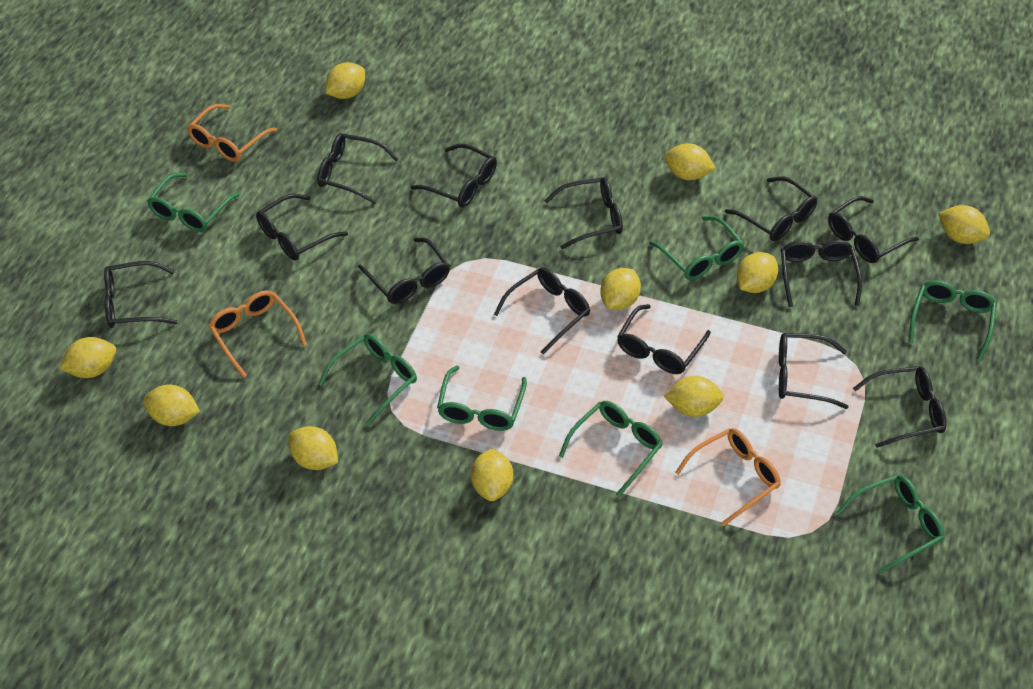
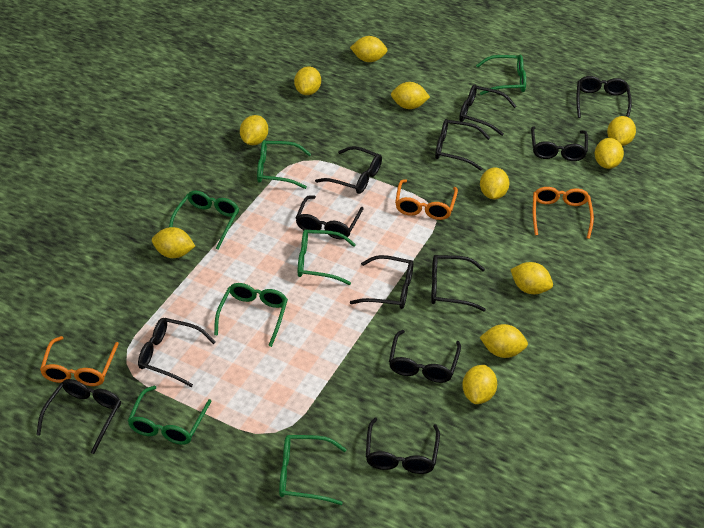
black glasses: [104,261,177,328] [256,194,348,260] [317,133,399,204] [358,238,450,304] [410,144,497,207] [494,268,590,355] [544,177,623,249] [617,304,711,374] [725,176,818,241] [779,333,848,409] [781,240,862,307] [828,196,919,263] [853,366,947,448] = 13 -> [36,379,121,454] [138,318,216,387] [296,195,364,239] [315,146,382,194] [350,255,414,309] [366,418,440,474] [389,330,461,383] [431,255,486,311] [435,119,490,171] [459,85,516,136] [531,127,588,161] [576,76,632,118] = 12
yellow lemon: [59,337,116,378] [143,385,200,426] [288,426,338,470] [325,62,365,99] [471,448,513,501] [600,268,641,310] [664,143,716,180] [664,376,724,417] [737,252,778,293] [938,205,990,244] = 10 -> [152,227,195,258] [240,115,268,145] [294,66,321,95] [350,36,388,62] [391,82,430,109] [462,365,497,404] [480,167,510,199] [480,324,528,358] [510,262,553,294] [595,138,624,169] [607,116,636,146] = 11

